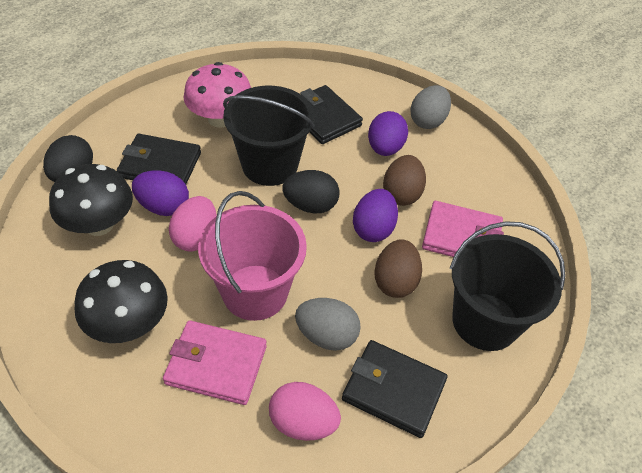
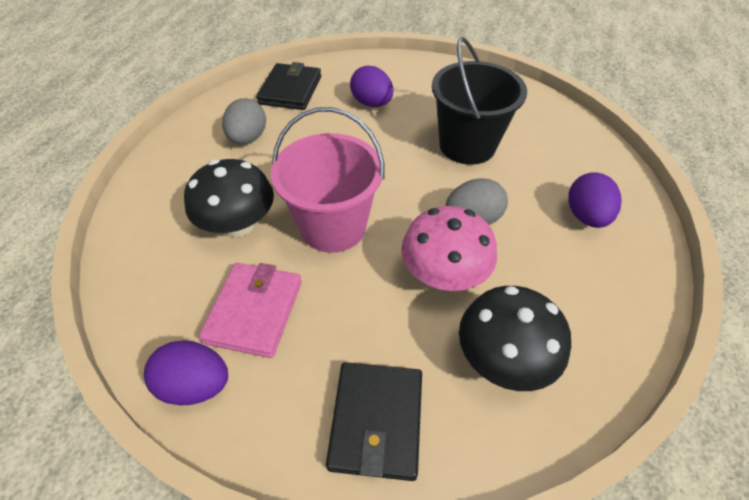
black bucket: [223,86,315,186] [450,221,566,351] = 2 -> [432,37,527,165] = 1
black egg: [43,135,93,182] [282,170,340,214] = 2 -> none = 0
black wallet: [117,134,201,184] [300,85,363,144] [342,340,448,438] = 3 -> [256,62,321,110] [326,362,422,481] = 2
brown egg: [374,239,422,298] [383,155,426,206] = 2 -> none = 0
pink egg: [169,196,217,252] [269,382,341,441] = 2 -> none = 0
pink wallet: [163,320,267,405] [422,201,504,257] = 2 -> [199,263,302,358] = 1

